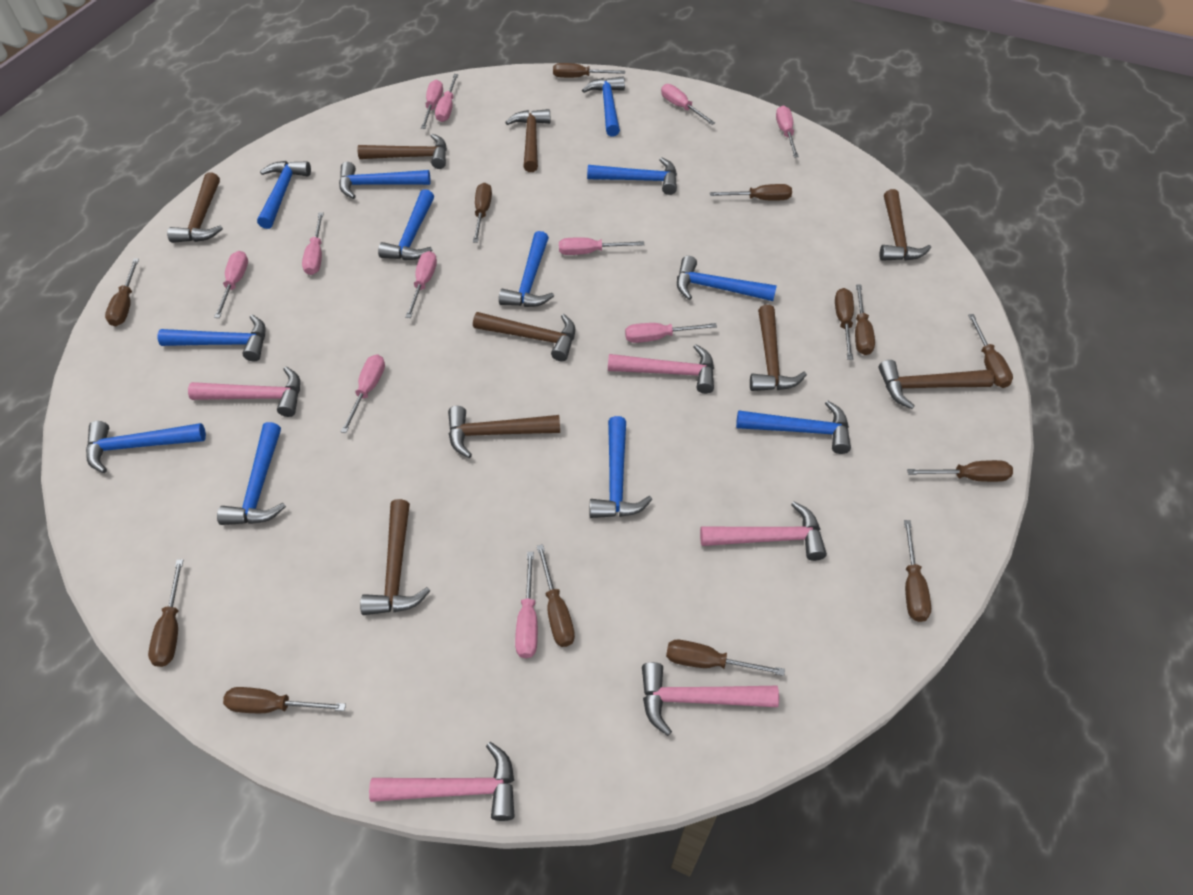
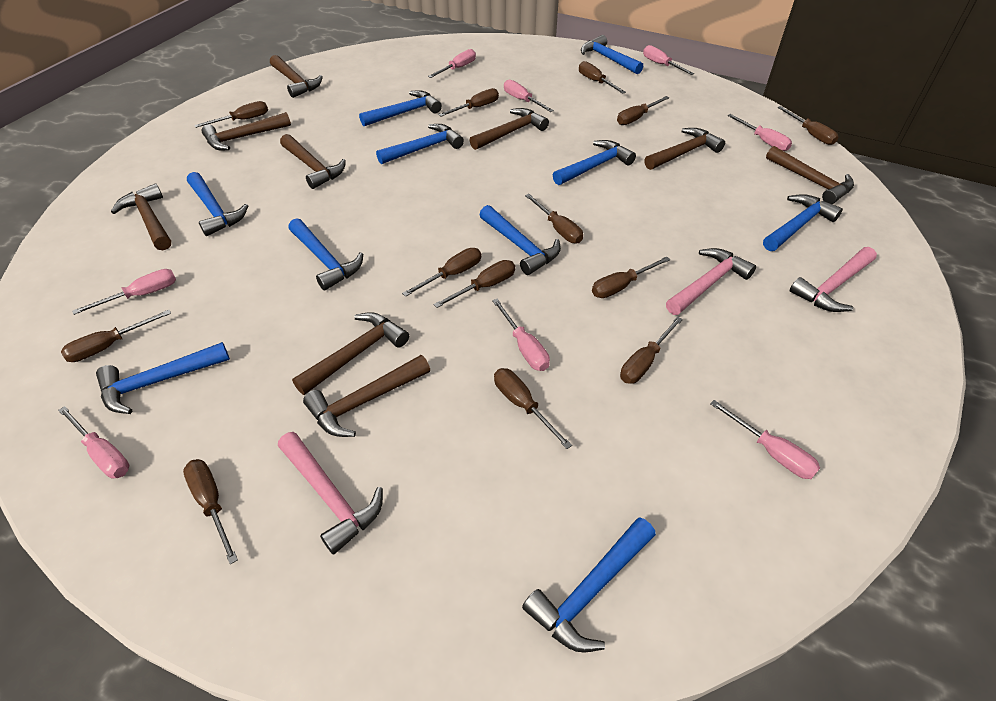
blue hammer: [86,421,206,473] [158,315,266,361] [217,422,286,525] [257,161,311,229] [339,162,431,199] [378,189,434,260] [499,231,554,307] [582,76,625,136] [587,157,677,195] [590,416,652,518] [677,256,777,301] [736,401,851,454] = 12 -> [96,342,230,414] [187,172,248,236] [288,218,363,290] [359,90,442,126] [376,124,464,164] [480,205,561,275] [522,517,656,653] [553,140,636,185] [581,35,643,74] [763,194,843,251] = 10
pink hammer: [188,367,300,417] [369,742,515,821] [608,344,714,394] [642,662,779,736] [700,501,827,561] = 5 -> [278,432,383,555] [666,248,756,315] [790,247,877,312] = 3
pink screwdriver: [214,251,248,318] [302,212,324,275] [341,354,385,433] [405,251,437,318] [421,80,443,129] [435,74,458,122] [515,552,538,658] [559,237,644,255] [625,323,717,343] [661,84,715,125] [776,105,799,157] = 11 -> [58,406,129,479] [72,269,176,315] [428,49,476,78] [492,298,550,371] [504,80,554,112] [643,45,694,75] [710,400,820,479] [728,114,792,151] = 8

